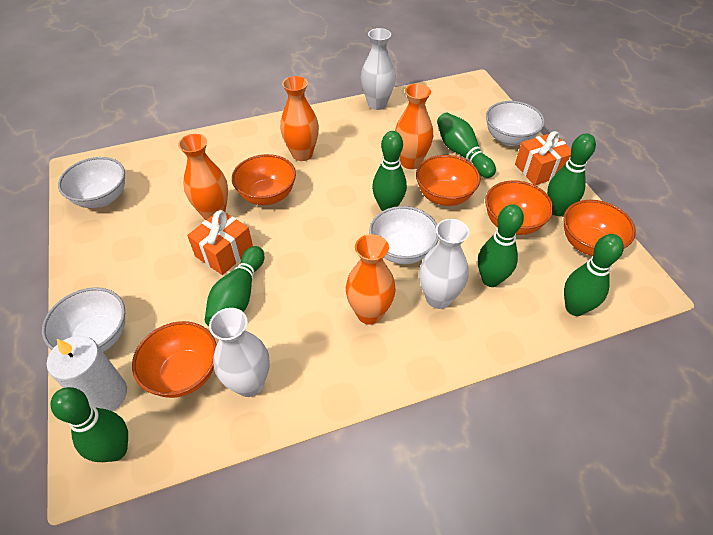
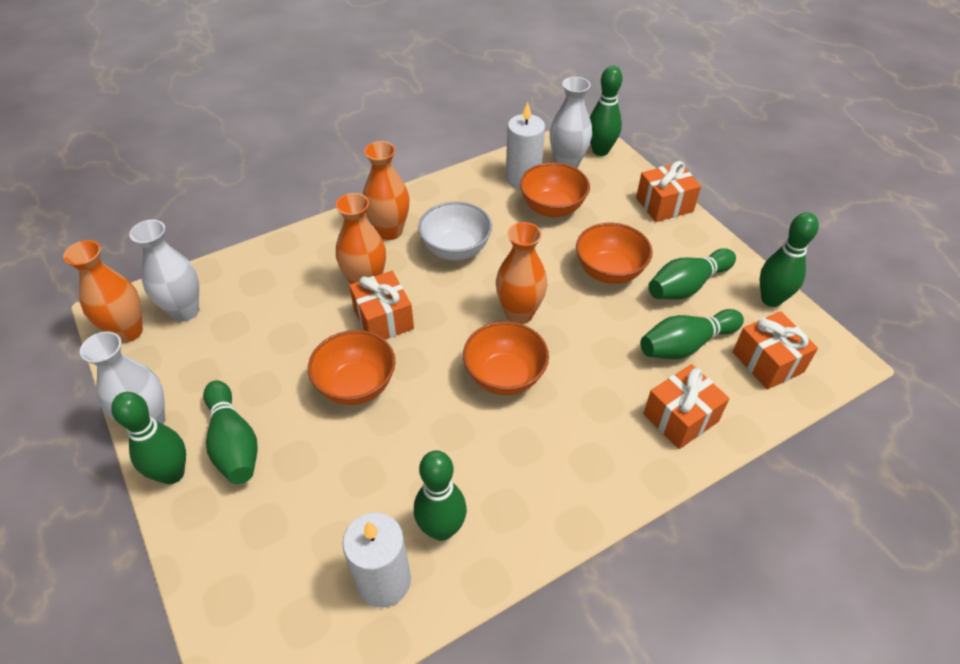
orange bowl: [132,321,217,398] [232,154,296,205] [416,155,480,206] [485,180,554,235] [563,200,636,256] = 5 -> [308,330,396,405] [463,321,549,395] [520,162,590,217] [576,223,653,284] = 4
orange gift: [187,210,253,275] [515,131,571,185] = 2 -> [349,271,414,339] [636,161,701,222] [643,364,729,449] [733,311,818,390] = 4
white bowl: [42,287,125,352] [58,157,125,208] [369,206,439,264] [486,101,545,146] = 4 -> [418,201,492,260] = 1
white candle: [47,336,127,411] = 1 -> [343,513,411,608] [506,102,545,189] = 2

